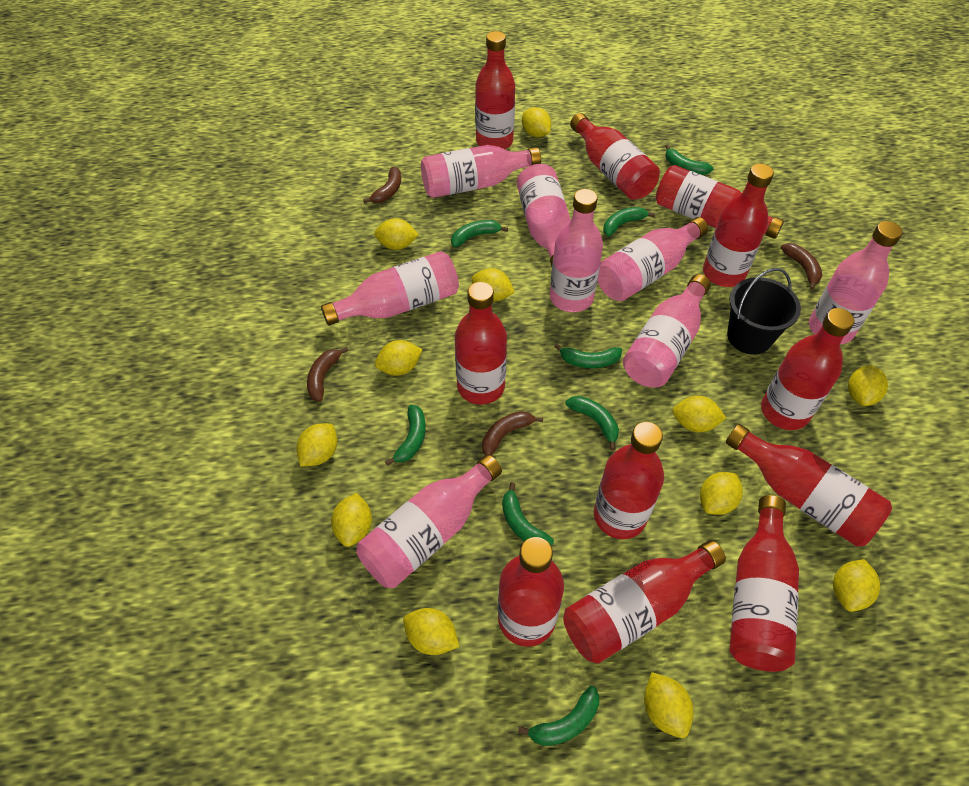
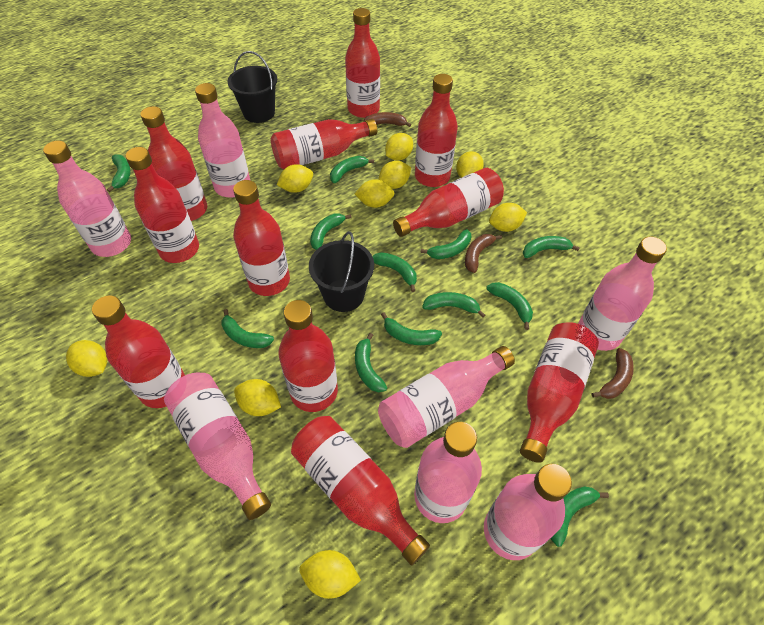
black bucket: [727,268,801,355] = 1 -> [228,51,277,123] [309,231,374,312] = 2
brown banana: [307,347,349,402] [363,167,401,203] [482,411,543,455] [781,243,822,290] = 4 -> [363,112,411,127] [465,234,502,273] [592,348,634,399] = 3
green banana: [385,405,426,466] [451,220,508,247] [502,482,554,545] [518,686,599,746] [554,344,622,368] [565,396,619,451] [603,207,655,236] [665,144,714,175] = 8 -> [107,154,131,192] [222,309,274,348] [310,214,352,250] [330,156,374,183] [355,333,387,392] [372,252,417,292] [381,312,442,345] [421,229,471,259] [422,292,485,318] [486,282,533,330] [523,236,580,258] [550,486,609,547] = 12
pink bottle: [321,251,459,326] [357,454,502,588] [421,145,541,198] [517,164,571,267] [550,189,603,312] [597,217,708,301] [623,274,711,387] [809,221,903,344] = 8 -> [43,141,131,257] [164,373,271,520] [195,83,250,198] [378,346,515,448] [414,422,482,523] [484,464,572,560] [578,236,667,351] = 7
yellow lemon: [296,423,337,467] [331,493,372,547] [374,218,419,250] [375,340,423,376] [403,608,459,655] [471,268,515,302] [522,107,551,137] [644,672,693,738] [672,396,726,432] [700,472,743,515] [833,559,880,612] [848,366,888,406] = 12 -> [66,340,107,377] [234,379,281,416] [277,164,313,193] [299,550,361,599] [355,179,395,208] [378,161,411,189] [385,133,413,161] [456,151,484,178] [489,203,527,232] = 9

